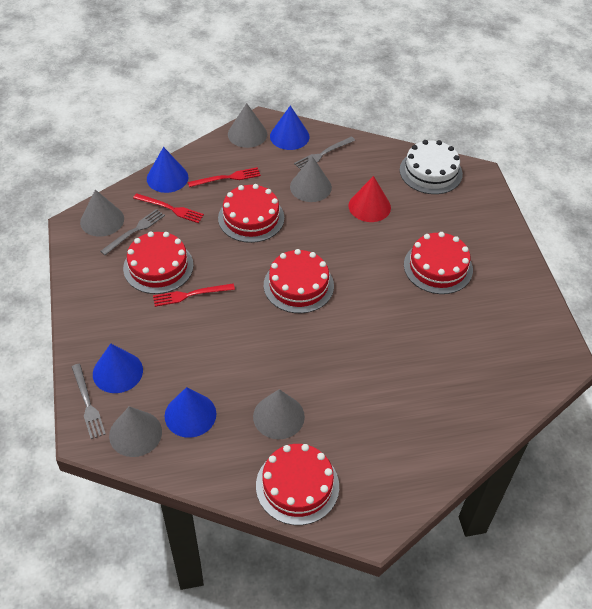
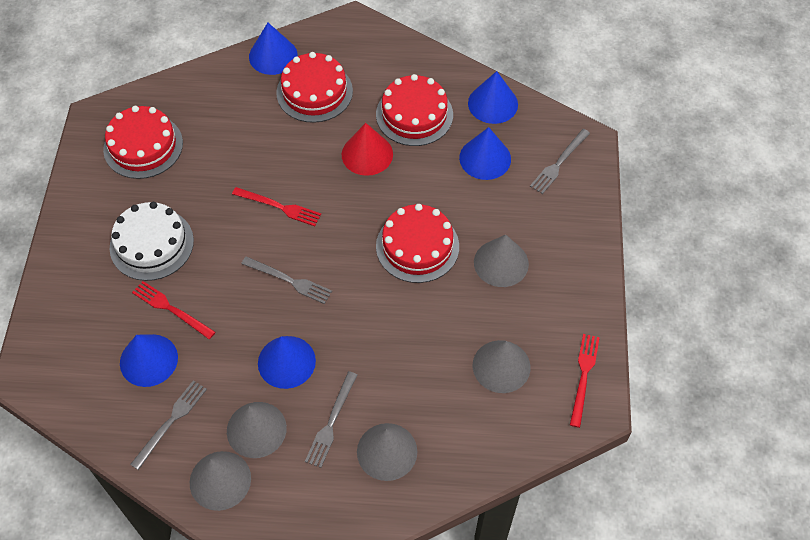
blue cone: [93,343,143,393] [147,147,188,193] [165,387,216,438] [270,105,309,150] = 4 -> [120,334,178,387] [249,23,298,75] [258,336,316,389] [459,127,511,180] [468,71,518,124] = 5
grey fork: [72,364,106,439] [100,209,165,255] [294,136,355,170] = 3 -> [130,381,207,470] [241,256,332,304] [305,371,358,468] [530,129,590,194] = 4
red cake: [123,231,193,294] [218,184,284,243] [256,444,339,525] [264,249,334,313] [404,232,473,294] = 5 -> [103,106,183,179] [276,52,353,123] [376,74,453,146] [376,204,459,283] = 4

